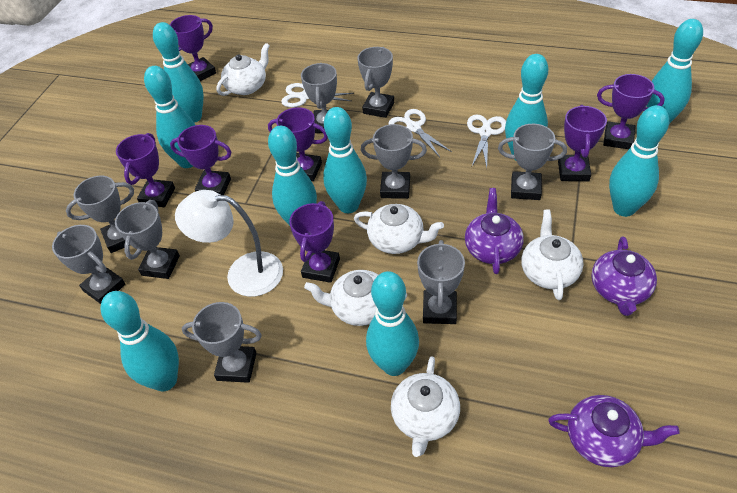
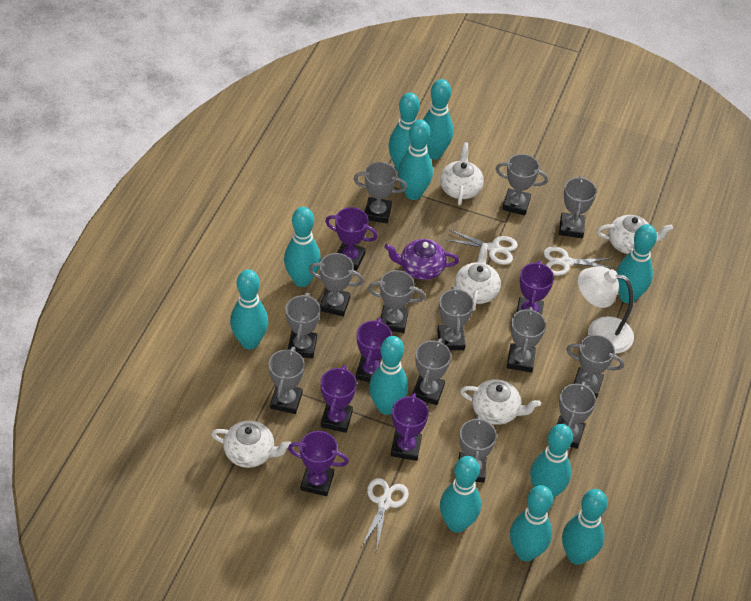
grey trophy: [52,225,126,304] [66,176,134,253] [115,200,180,279] [182,302,262,383] [301,63,337,133] [357,47,394,118] [361,124,427,199] [417,240,465,324] [498,124,567,200] = 9 -> [268,347,305,414] [285,293,320,359] [308,253,364,316] [354,162,407,223] [368,270,425,333] [413,338,451,405] [437,286,474,350] [459,415,497,482] [496,154,548,215] [507,307,546,373] [557,381,596,449] [559,176,597,238] [566,335,624,399] = 13
purple teapot: [465,188,524,274] [548,395,679,467] [591,237,657,316] = 3 -> [384,239,459,280] = 1
purple trophy: [116,133,175,207] [170,15,216,81] [170,125,231,195] [268,107,328,181] [289,201,340,283] [558,105,607,181] [597,74,665,149] = 7 -> [288,431,349,496] [320,365,357,433] [325,207,378,271] [356,318,392,382] [391,393,429,461] [517,261,554,315] = 6
turquoise bowling pin: [101,291,179,392] [144,66,195,168] [153,22,204,123] [268,126,317,226] [323,107,367,213] [366,271,419,376] [505,54,548,160] [609,105,669,217] [647,19,703,124] = 9 -> [230,269,268,350] [284,207,321,287] [369,336,408,415] [388,93,420,171] [398,120,433,200] [423,79,453,160] [440,456,481,533] [510,485,553,561] [530,424,573,498] [562,489,608,565] [616,224,657,303] = 11

